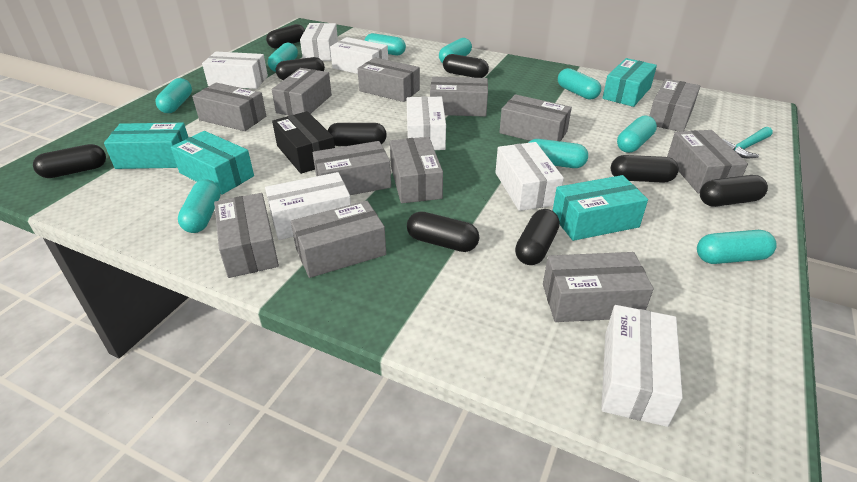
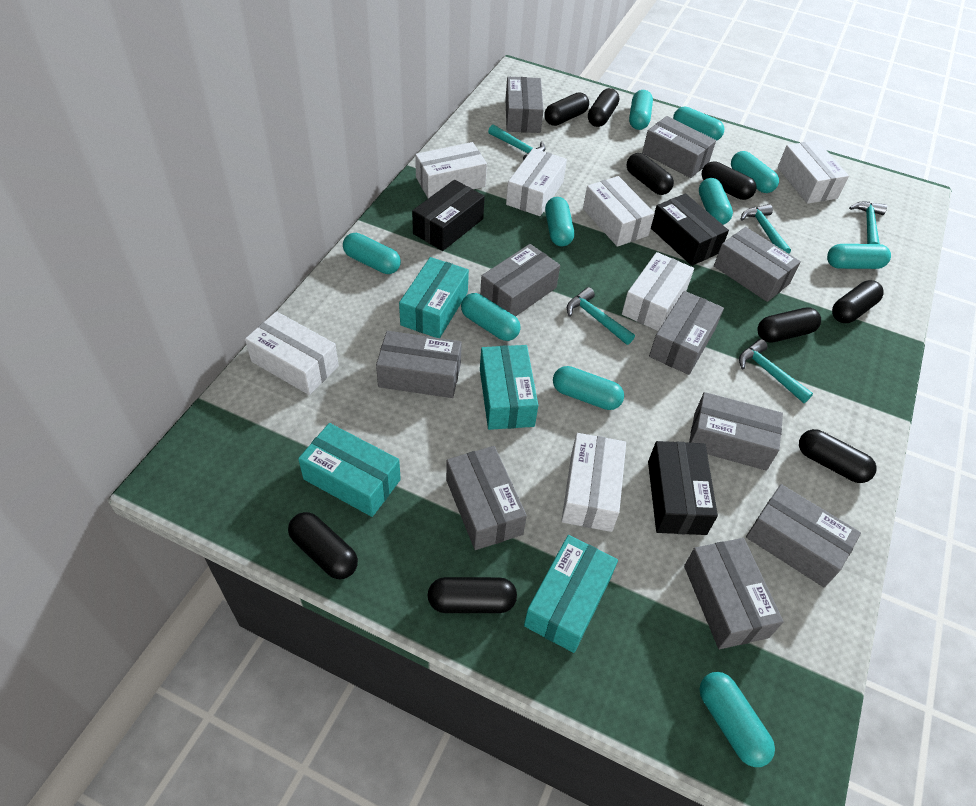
black box: [272,111,335,174] = 1 -> [412,180,485,251] [648,441,718,535] [651,193,729,266] = 3
grey box: [192,83,266,131] [214,193,279,278] [271,68,332,116] [291,201,386,278] [313,141,391,195] [357,57,420,102] [390,137,443,203] [430,76,488,117] [499,94,572,141] [543,252,654,322] [649,79,700,132] [667,130,748,193] = 12 -> [376,331,462,398] [446,446,527,550] [480,244,560,317] [505,77,544,133] [642,116,716,178] [649,291,724,375] [684,538,784,649] [689,392,783,471] [714,227,801,302] [746,484,861,588] = 10
turquoise capsule: [155,78,192,113] [178,179,221,233] [268,43,298,72] [364,33,406,55] [439,38,472,63] [528,139,588,168] [558,68,601,100] [617,115,657,153] [697,230,777,264] = 9 -> [343,233,401,274] [461,293,521,341] [545,197,574,246] [553,366,624,410] [629,90,653,130] [673,107,724,141] [699,178,733,225] [700,672,775,767] [731,151,779,193] [827,244,891,269] = 10
turquoise hammer: [722,127,773,158] = 1 -> [488,125,545,160] [567,287,635,345] [739,339,813,403] [741,204,791,254] [849,202,887,244] = 5

